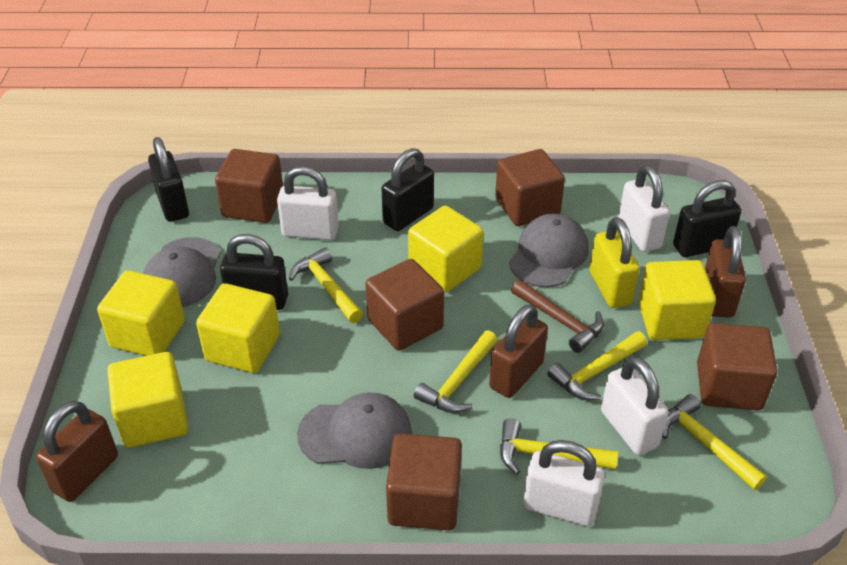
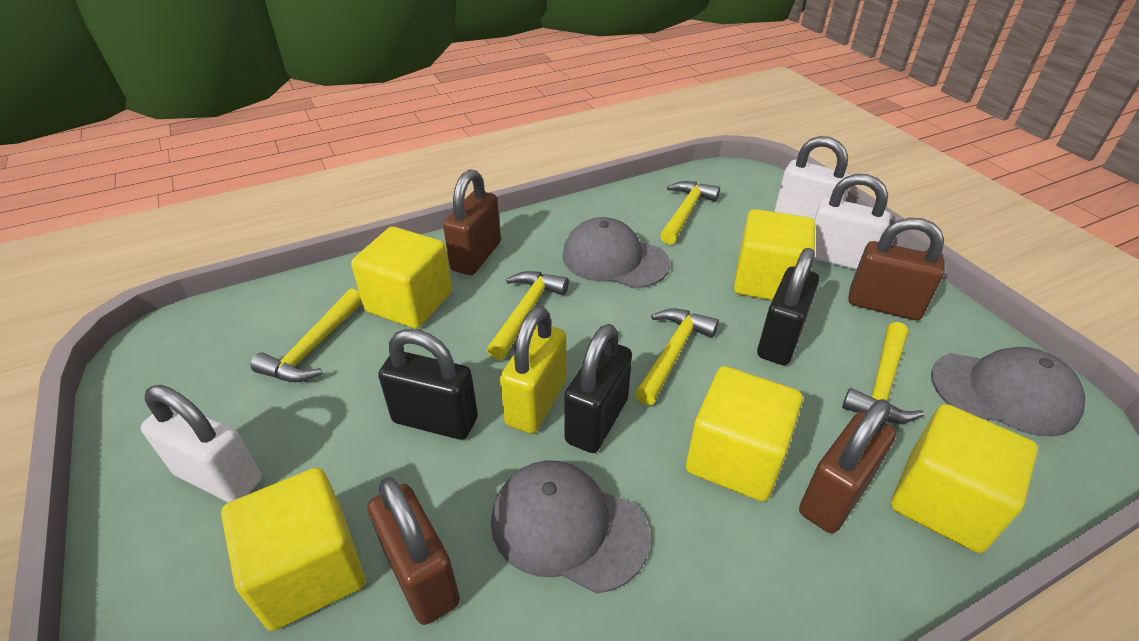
black padlock: [148,137,189,222] [220,234,288,310] [381,148,434,231] [673,180,741,257] = 4 -> [378,329,478,440] [564,324,632,453] [757,248,819,365] = 3
brown cube: [215,149,283,223] [365,259,444,351] [386,433,462,530] [495,149,565,226] [697,323,777,410] = 5 -> none = 0
brown hammer: [511,279,604,353] = 1 -> none = 0
brown padlock: [36,401,118,502] [489,304,548,398] [705,226,746,317] = 3 -> [368,477,460,625] [443,169,501,275] [799,399,896,533] [848,218,944,320] = 4
white padlock: [277,166,339,240] [523,440,605,526] [601,356,668,455] [618,165,670,252] = 4 -> [141,385,262,503] [775,136,851,219] [814,174,890,270] = 3

